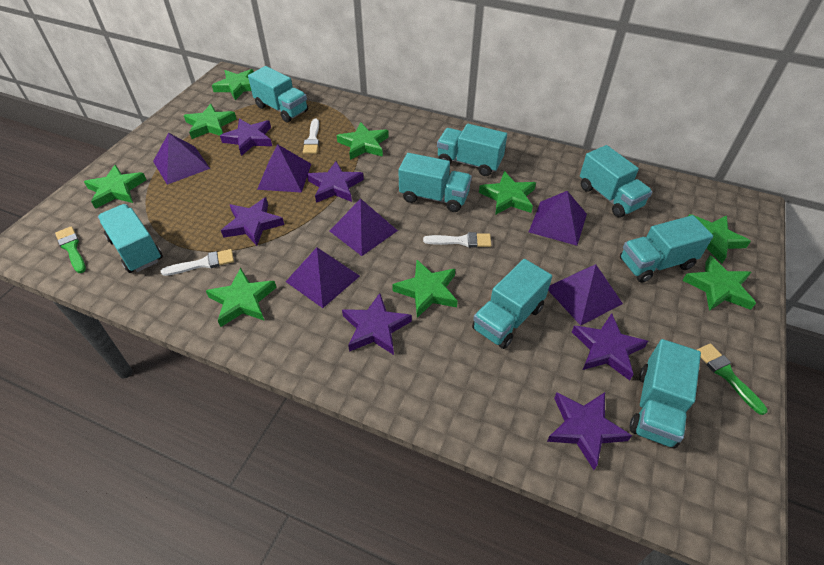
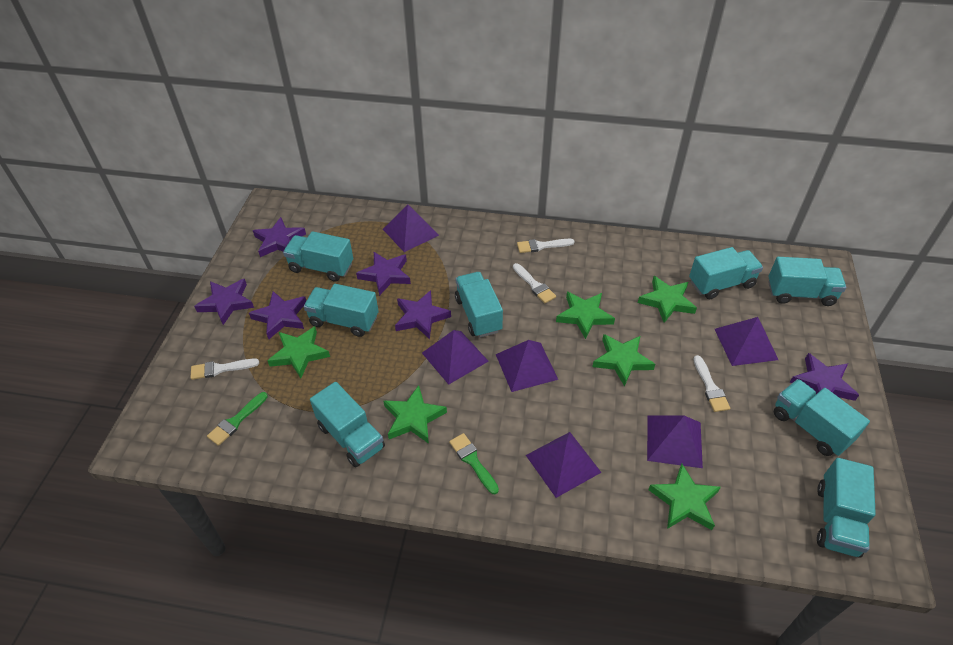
green star: [84,165,146,209] [184,104,236,139] [206,268,277,327] [212,69,254,100] [337,122,389,160] [392,260,458,318] [479,171,536,215] [682,255,756,311] [688,214,751,264] = 9 -> [267,326,330,378] [383,385,447,444] [556,292,615,339] [592,334,655,387] [638,276,697,323] [648,464,721,530] = 6
white brush: [161,249,234,276] [303,119,319,154] [423,232,491,248] = 3 -> [190,359,259,380] [513,263,556,303] [517,239,575,253] [693,355,730,412] = 4

